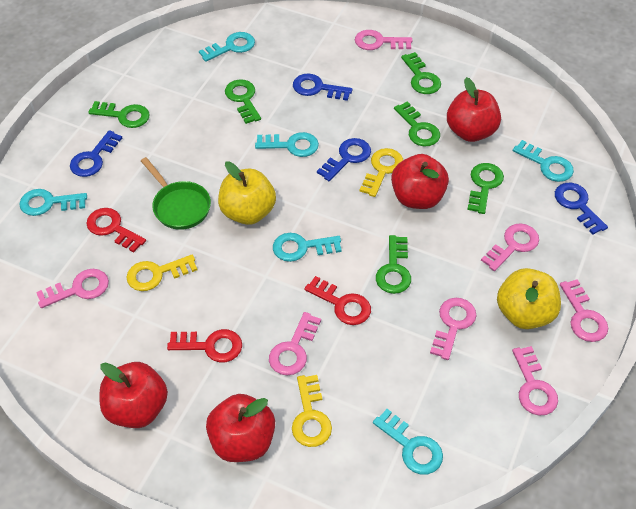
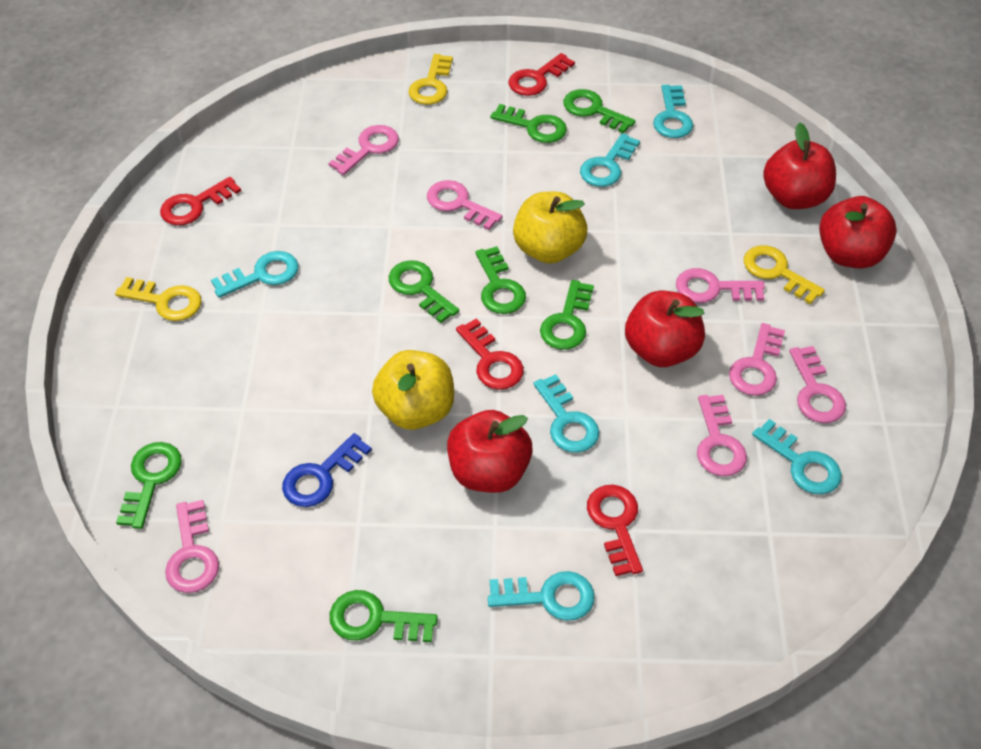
blue key: [70,130,122,177] [293,73,352,101] [317,138,371,181] [555,183,608,235] = 4 -> [282,433,372,507] = 1
green key: [88,101,150,128] [225,79,261,124] [376,235,411,294] [394,101,440,146] [401,52,441,94] [467,163,504,214] = 6 -> [116,442,182,529] [330,590,438,642] [389,260,459,323] [475,246,526,314] [491,104,567,143] [540,280,594,350] [563,89,635,133] = 7
green pan: [141,157,211,230] = 1 -> none = 0
red key: [86,208,146,252] [167,329,242,362] [304,276,371,325] = 3 -> [160,177,241,225] [456,318,524,390] [509,53,575,96] [587,485,643,576] = 4

